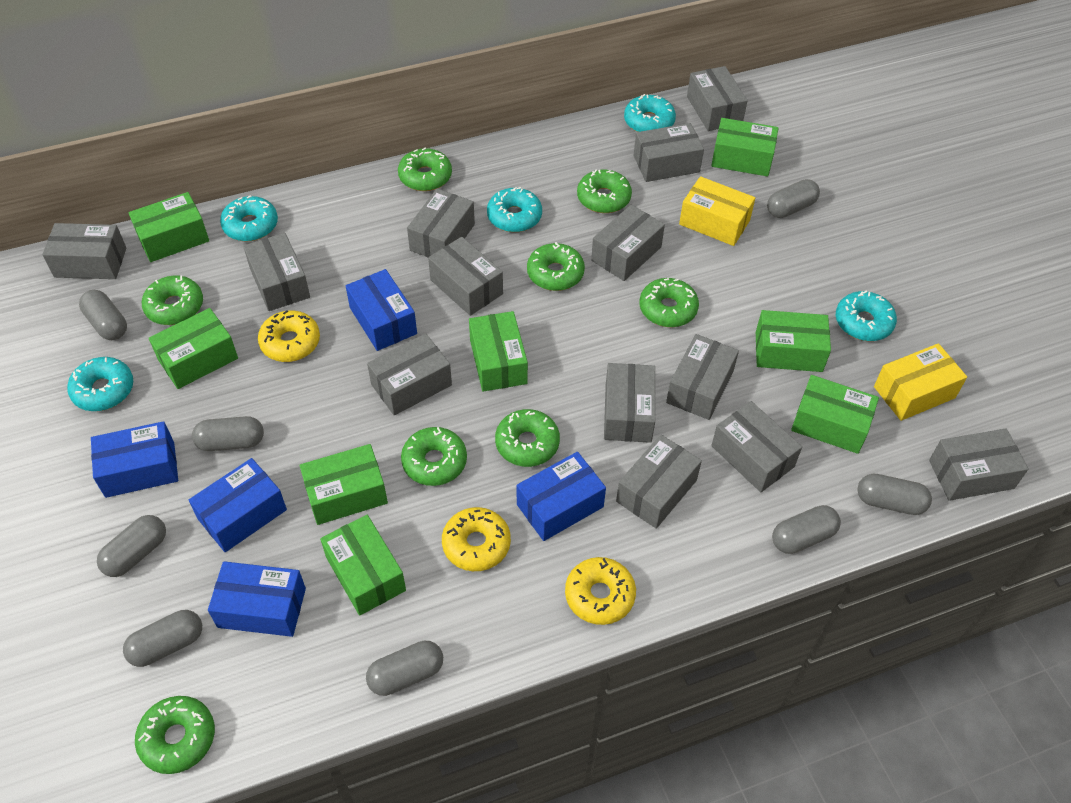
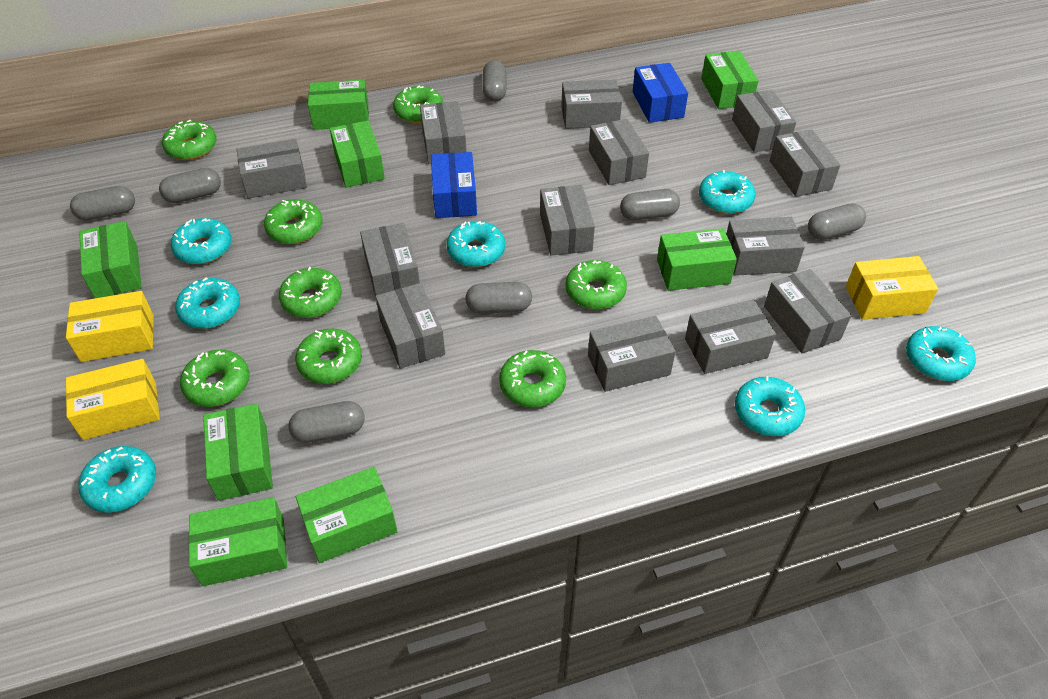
blue box: [91,421,178,498] [189,458,287,552] [208,561,306,637] [346,269,417,351] [517,452,606,541] = 5 -> [431,152,477,218] [632,63,688,123] = 2
grey capsule: [79,290,127,340] [97,515,166,577] [123,610,202,667] [192,416,264,451] [366,641,443,696] [767,179,820,218] [772,505,841,554] [857,474,932,515] = 8 -> [70,186,135,221] [159,168,221,203] [288,401,365,443] [465,282,532,314] [482,60,507,102] [620,189,680,221] [808,203,866,240] = 7
turquoise donut: [67,357,133,411] [220,195,278,242] [487,187,542,232] [624,94,676,132] [836,291,897,341] = 5 -> [78,446,156,513] [171,218,232,264] [175,277,240,329] [446,221,505,267] [699,170,756,214] [735,376,805,436] [906,326,976,381] = 7
yellow box: [679,176,755,246] [874,343,967,421] = 2 -> [66,291,154,362] [66,359,160,440] [846,256,938,320] = 3
yellow donut: [258,310,320,362] [442,507,511,571] [565,557,636,625] = 3 -> none = 0

